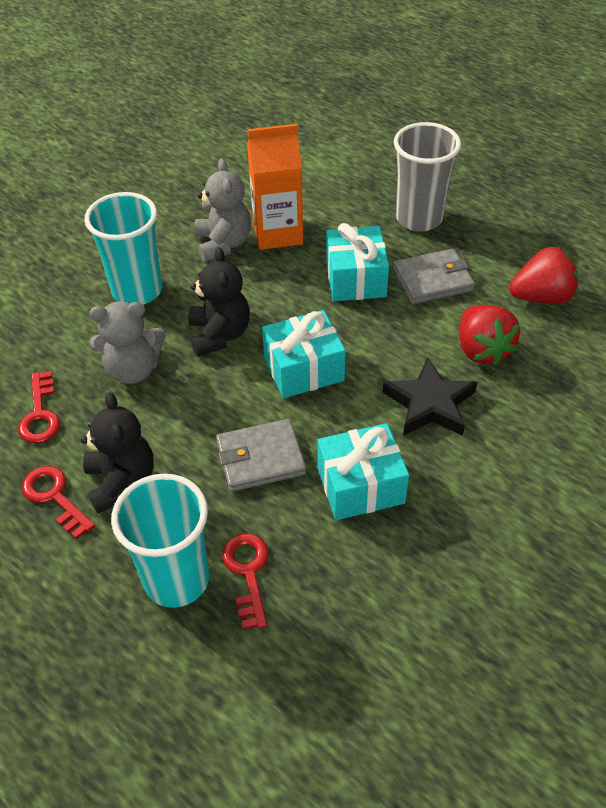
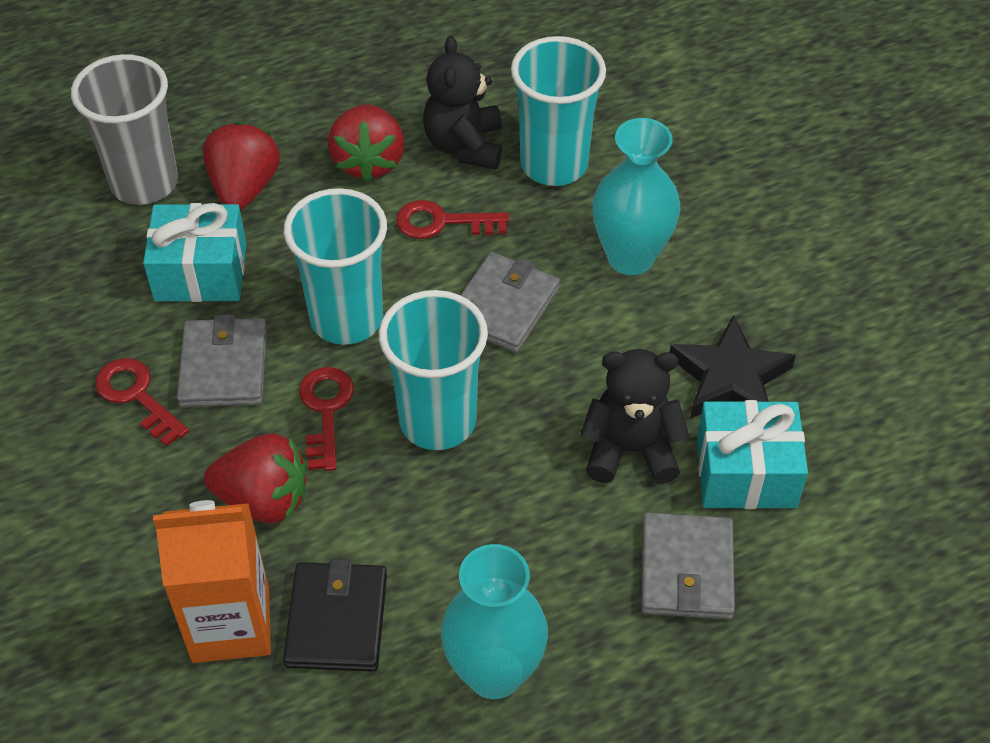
black wallet: none = 0 -> [283,559,387,672] = 1
grey teddy bear: [89,302,166,384] [194,159,251,262] = 2 -> none = 0
grey wallet: [216,419,306,492] [393,249,475,304] = 2 -> [177,314,267,407] [461,252,560,353] [641,513,735,620] = 3
red strawberry: [459,305,520,365] [509,247,578,304] = 2 -> [203,122,280,210] [204,433,307,524] [328,104,404,182] = 3
turquoise cup: [85,192,162,305] [111,474,209,608] = 2 -> [284,188,387,345] [379,290,488,450] [511,36,606,186] = 3
turquoise gift: [262,310,346,398] [317,423,409,520] [326,223,389,301] = 3 -> [143,203,247,302] [697,400,808,509] = 2
turquoise vase: none = 0 -> [441,544,548,699] [592,118,680,275] = 2

